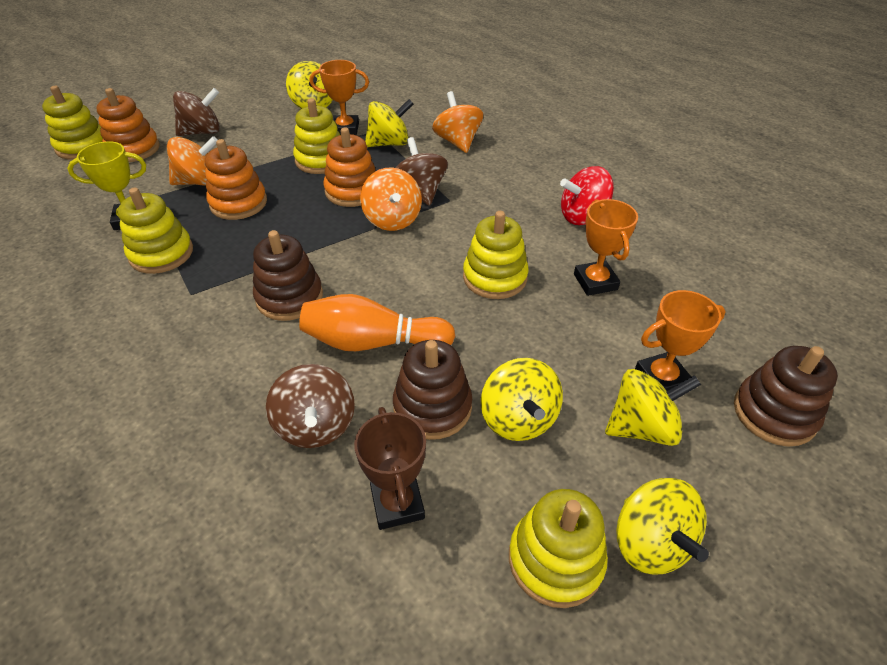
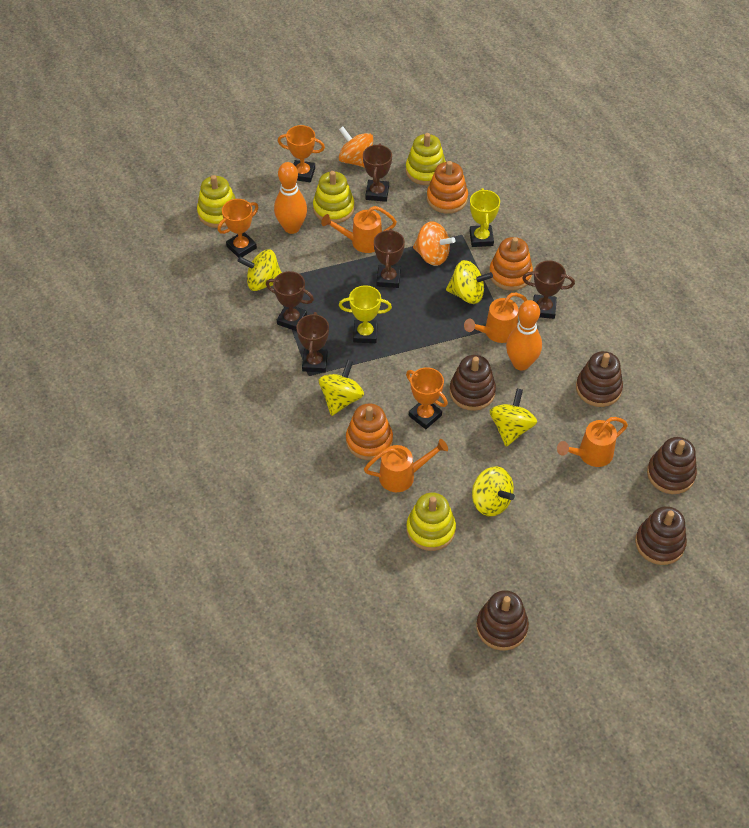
brown spinning top: [173,88,220,136] [266,364,355,448] [396,137,448,206] = 3 -> none = 0
brown stacking toy: [253,230,323,321] [393,340,472,440] [734,346,838,447] = 3 -> [449,355,496,411] [476,590,529,650] [576,351,623,407] [635,506,687,565] [647,437,697,494] = 5
brown trophy: [354,407,426,530] = 1 -> [266,271,314,331] [297,312,329,373] [363,143,392,202] [374,228,405,288] [522,260,575,319] = 5
orange bowling pin: [299,294,455,351] = 1 -> [274,162,307,234] [506,300,542,371] = 2
orange spinning top: [167,136,218,186] [360,168,422,231] [432,91,483,153] = 3 -> [339,127,373,168] [413,221,455,266] = 2
orange watering can: none = 0 -> [321,206,397,253] [364,439,448,492] [464,293,527,343] [557,417,628,467] = 4
red spinning top: [560,166,614,225] = 1 -> none = 0
yellow stacking toy: [42,86,103,160] [118,188,193,274] [293,98,340,174] [463,211,529,299] [509,489,608,608] = 5 -> [197,175,236,228] [313,171,355,223] [406,133,446,185] [407,493,456,551] = 4
yellow trophy: [67,141,146,230] = 1 -> [339,285,392,343] [469,188,500,247] = 2

